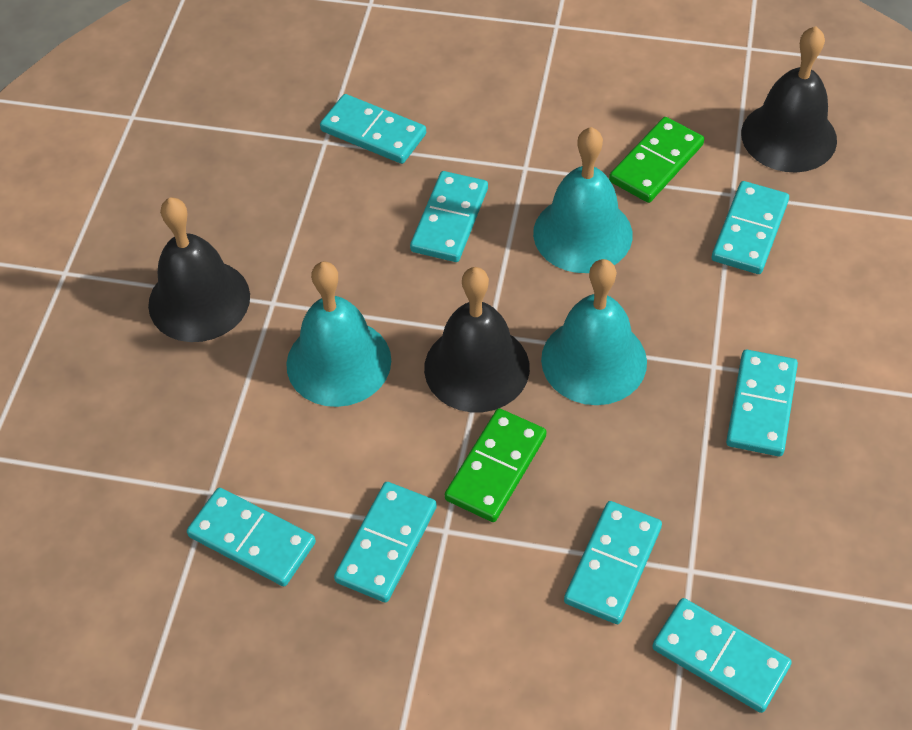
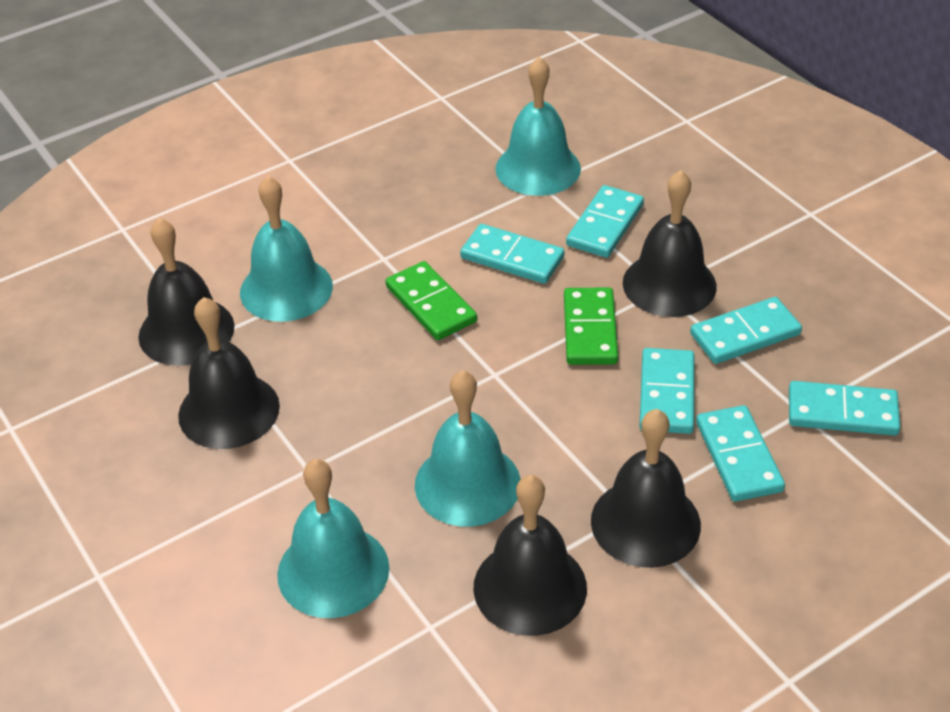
black bell: [148,197,250,342] [424,267,530,412] [741,26,837,172] = 3 -> [138,218,235,366] [178,297,280,449] [473,475,587,636] [591,409,701,568] [623,170,717,317] = 5
turquoise bell: [286,261,391,407] [533,127,633,273] [541,259,647,405] = 3 -> [240,176,333,322] [277,459,390,618] [415,370,521,527] [496,57,581,196] = 4
turquoise domino: [187,488,316,586] [320,94,426,164] [334,482,437,603] [410,171,488,262] [564,501,662,624] [652,598,792,713] [712,181,789,274] [726,350,798,457] = 8 -> [460,224,564,284] [566,185,644,258] [639,348,694,434] [690,297,802,364] [696,405,785,502] [789,381,900,436] = 6

